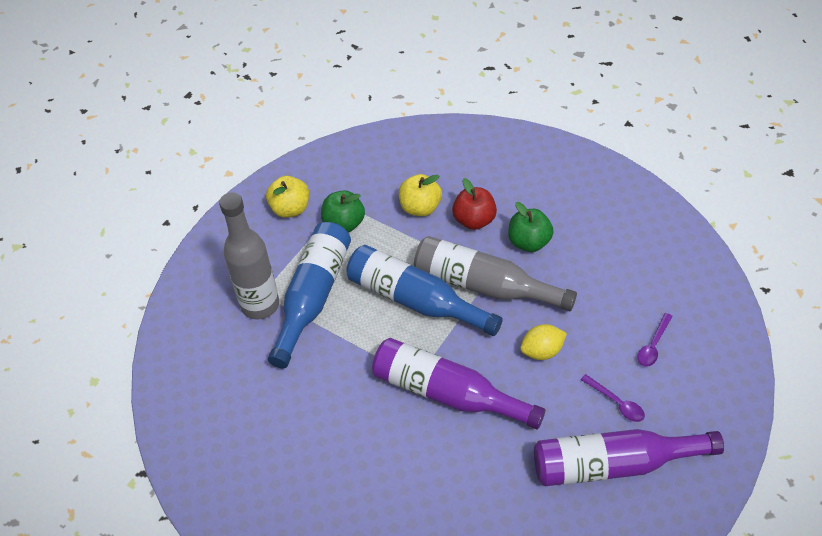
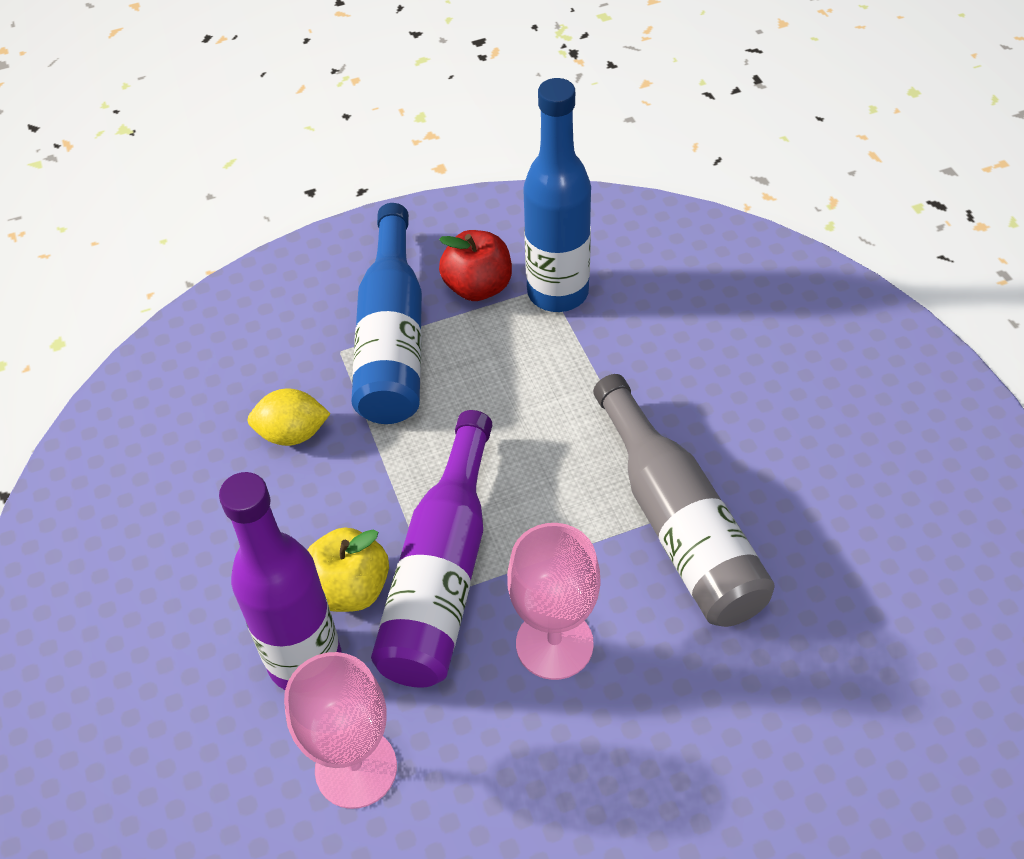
green apple: [321,190,365,232] [508,202,553,252] = 2 -> none = 0
grey bottle: [219,192,279,320] [414,236,577,311] = 2 -> [593,374,775,627] = 1
pink goblet: none = 0 -> [284,652,397,809] [507,523,600,680] = 2
purple spoon: [581,374,645,422] [637,313,673,367] = 2 -> none = 0
yellow apple: [266,176,309,218] [399,174,442,216] = 2 -> [307,527,389,612] = 1

